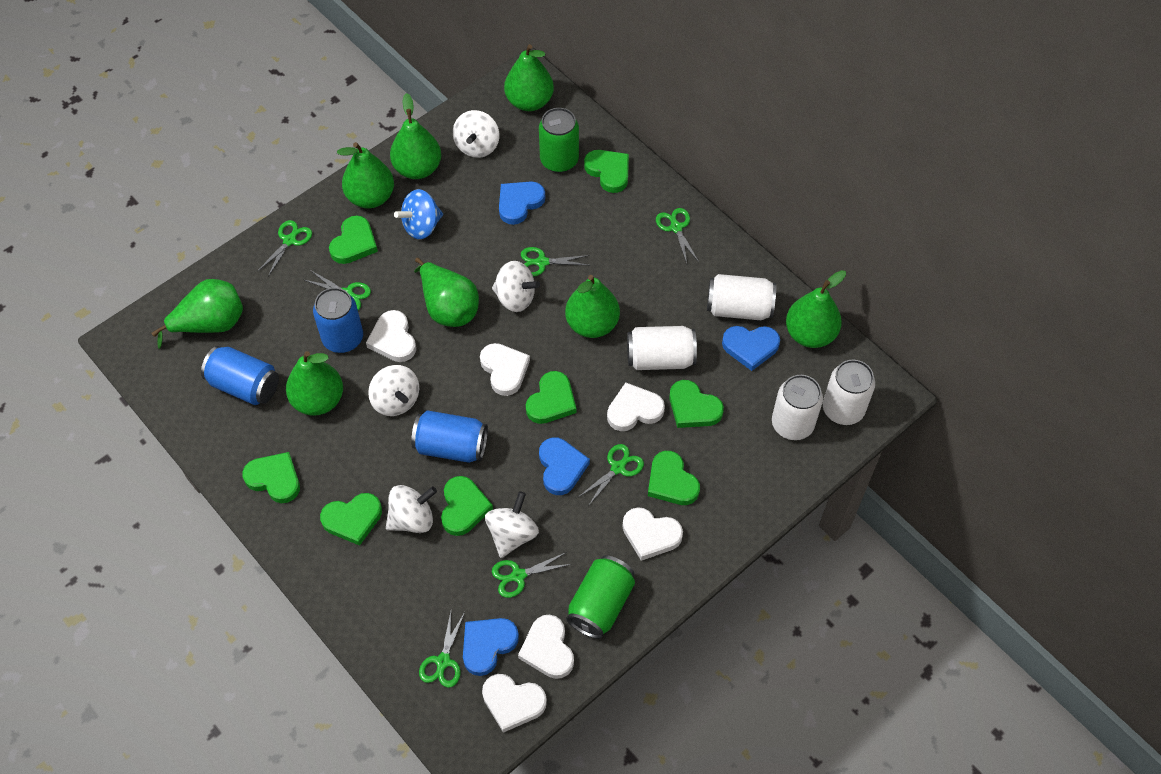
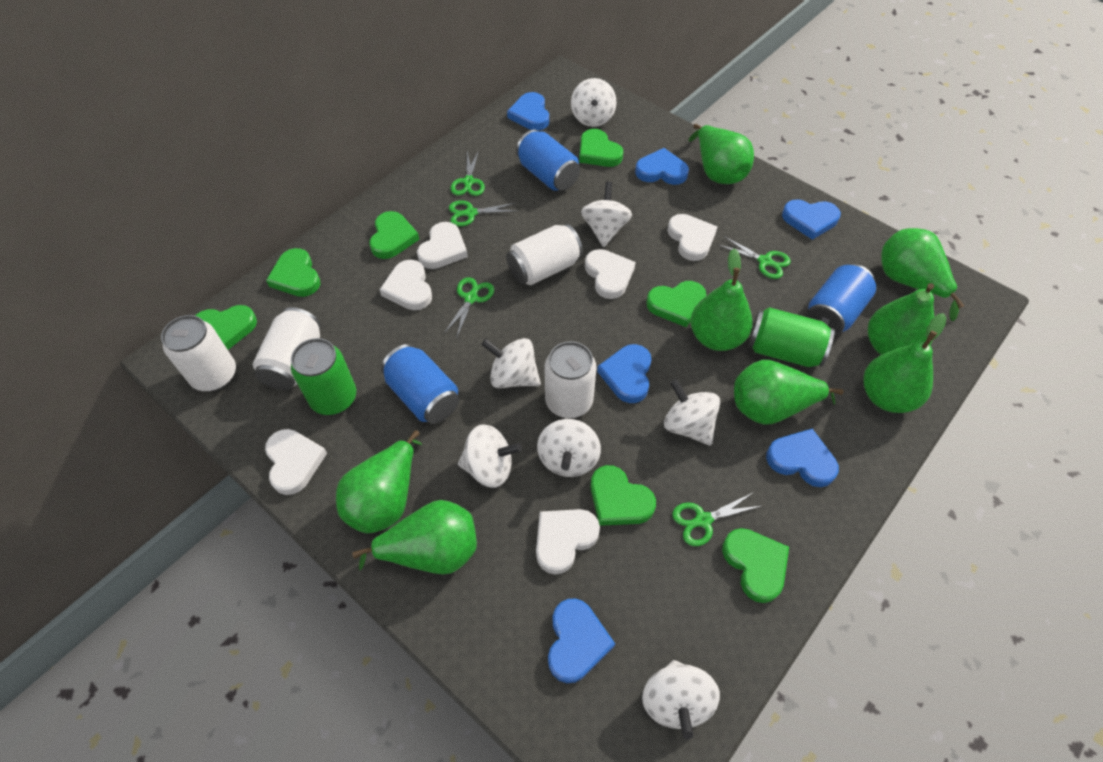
blue heart: [463,618,519,676] [499,181,545,225] [539,437,590,495] [722,326,780,371] = 4 -> [507,92,549,131] [548,598,615,683] [597,344,652,403] [635,148,689,185] [766,429,839,487] [782,199,841,240] = 6
blue spinning top: [394,189,443,239] = 1 -> none = 0
green heart: [242,452,300,503] [320,493,382,546] [329,216,378,264] [441,476,493,536] [526,371,576,424] [584,150,629,193] [648,451,700,505] [670,380,724,428] = 8 -> [195,305,257,350] [266,248,320,297] [369,211,419,259] [579,129,623,167] [590,465,656,526] [646,281,706,327] [722,528,789,603] = 7
green scissors: [257,220,312,277] [304,270,371,310] [419,612,465,688] [492,552,571,598] [521,247,589,277] [579,444,644,506] [656,208,699,263] = 7 -> [444,277,494,339] [449,200,517,227] [450,150,485,196] [672,492,761,546] [719,236,791,279] = 5
white spinning top: [368,365,419,416] [386,485,437,533] [453,110,499,158] [485,491,539,558] [492,261,540,312] = 5 -> [458,424,522,488] [481,338,541,388] [537,419,601,477] [571,78,616,127] [581,182,632,247] [642,660,720,739] [664,379,720,445] = 7

